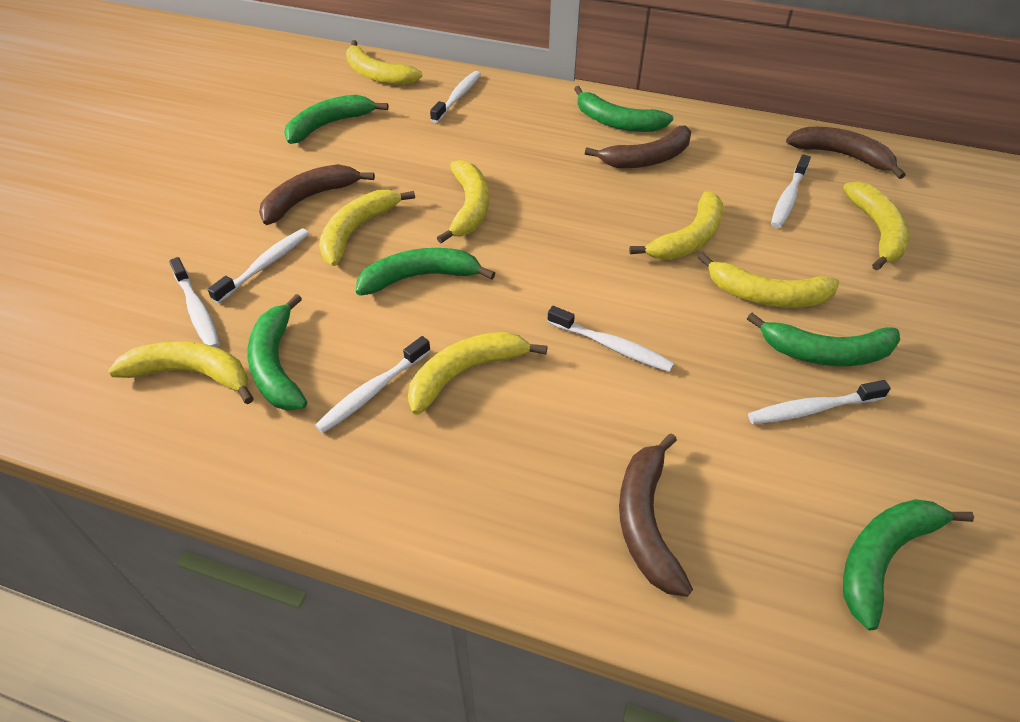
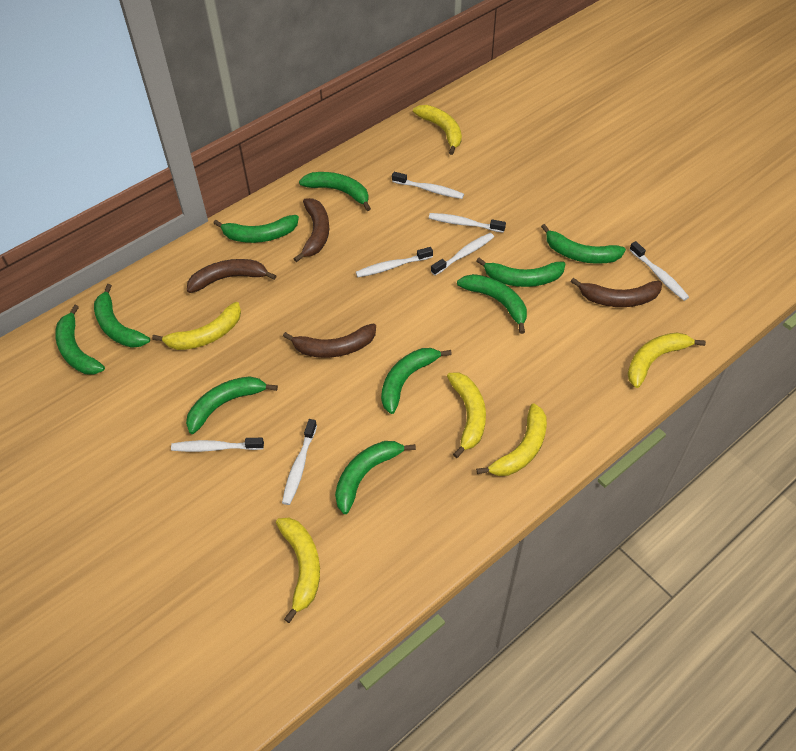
green banana: [247,294,307,411] [284,95,388,144] [356,248,495,296] [574,86,673,132] [747,313,900,366] [843,499,974,630] = 6 -> [55,305,105,374] [94,284,150,348] [186,376,278,434] [213,215,299,243] [299,172,371,211] [335,441,416,514] [381,348,452,414] [457,274,527,334] [476,258,565,287] [541,224,626,264] = 10
yellow banana: [108,341,254,404] [319,190,415,266] [346,40,422,86] [408,332,548,415] [437,160,489,243] [629,191,723,260] [698,252,839,308] [843,182,909,270] = 8 -> [152,302,241,350] [276,518,320,623] [413,105,462,155] [447,373,486,458] [476,403,547,476] [628,332,706,388] = 6

